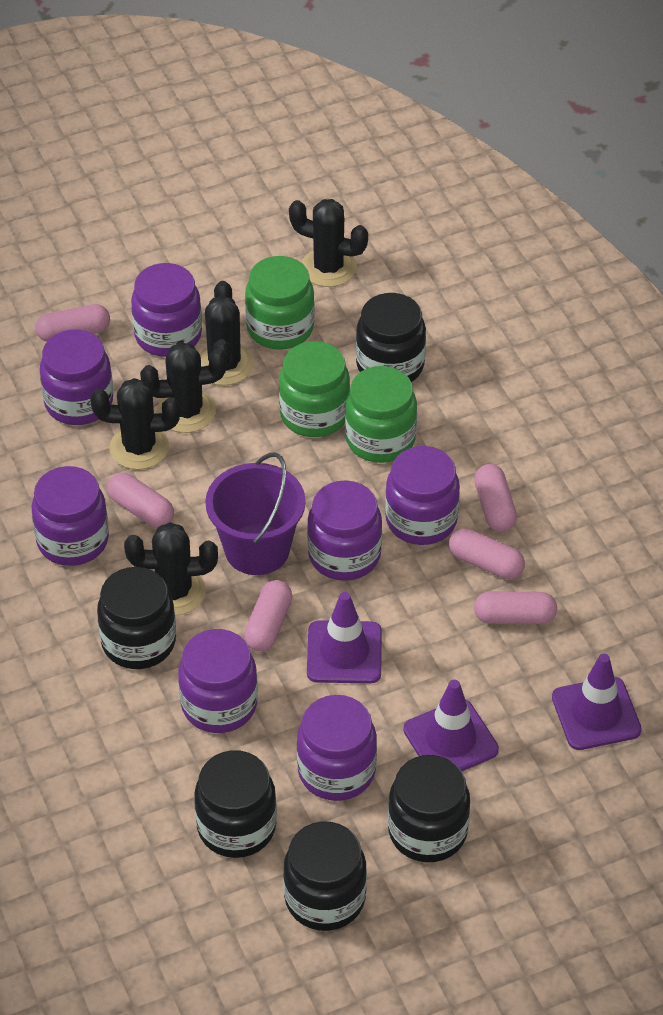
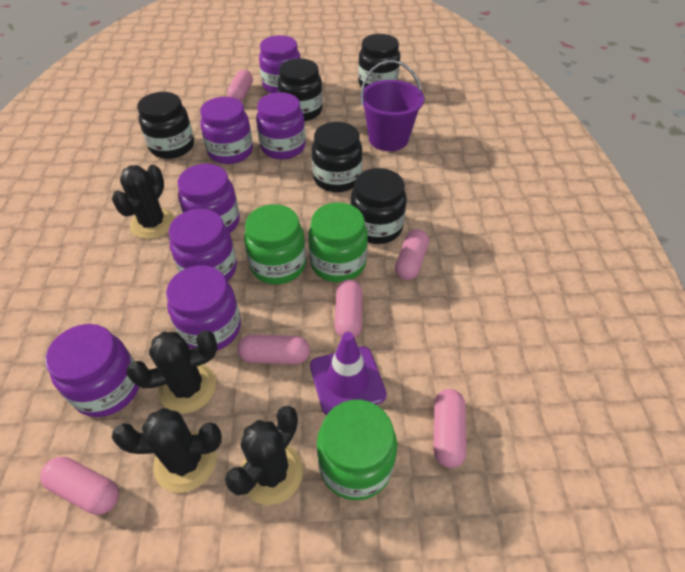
black cactus: [90,378,180,470] [124,522,218,616] [140,342,227,433] [200,281,254,385] [289,199,368,287] = 5 -> [112,165,175,239] [112,408,222,493] [126,330,218,413] [225,406,303,505] = 4
purple traffic cone: [307,592,382,684] [403,680,499,771] [552,654,642,750] = 3 -> [310,332,387,415] = 1

